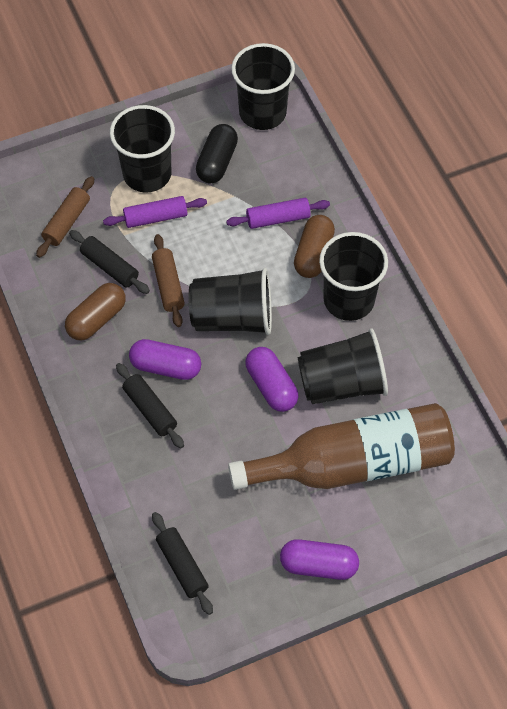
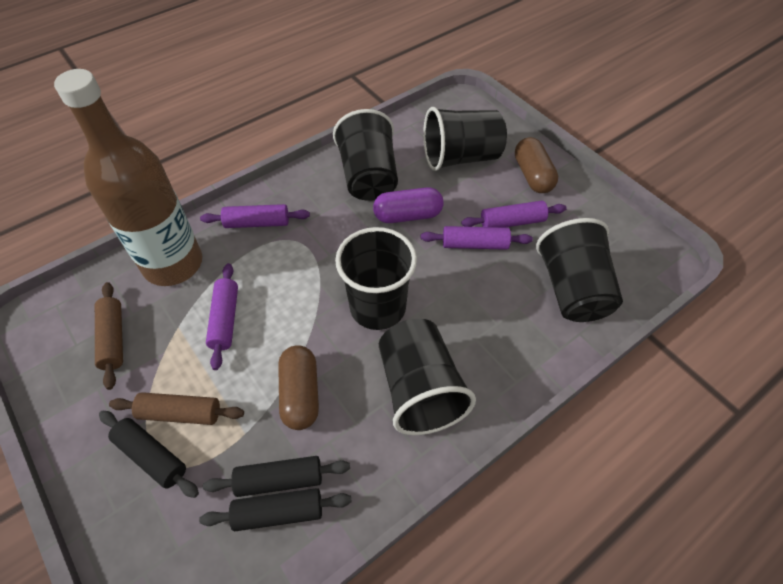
black capsule: [196,124,238,183] = 1 -> none = 0
purple capsule: [129,339,201,380] [245,347,298,412] [280,539,359,580] = 3 -> [373,187,444,223] = 1
purple rolling pin: [103,196,207,228] [226,198,330,229] = 2 -> [200,204,310,228] [206,263,238,370] [421,226,533,250] [461,201,567,228] = 4

